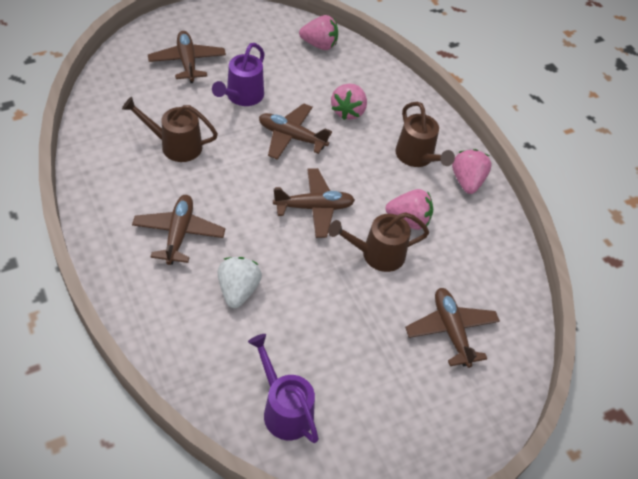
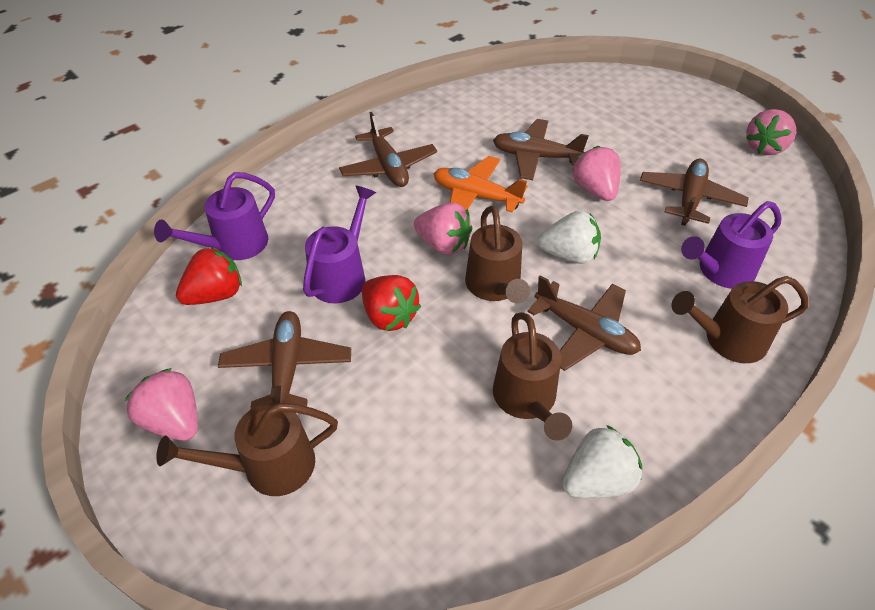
brown watering can: [122,97,218,162] [328,213,429,272] [395,102,455,167] = 3 -> [156,403,338,496] [465,206,530,303] [493,312,572,441] [672,276,809,363] = 4
orange plane: none = 0 -> [433,156,528,212] = 1
purple watering can: [212,43,265,106] [248,334,319,443] = 2 -> [154,172,275,260] [303,186,376,304] [681,201,782,289] = 3
red strawberry: none = 0 -> [176,246,242,305] [362,275,421,331] = 2
white strawberry: [218,257,262,308] = 1 -> [538,211,601,264] [562,425,642,498] = 2

